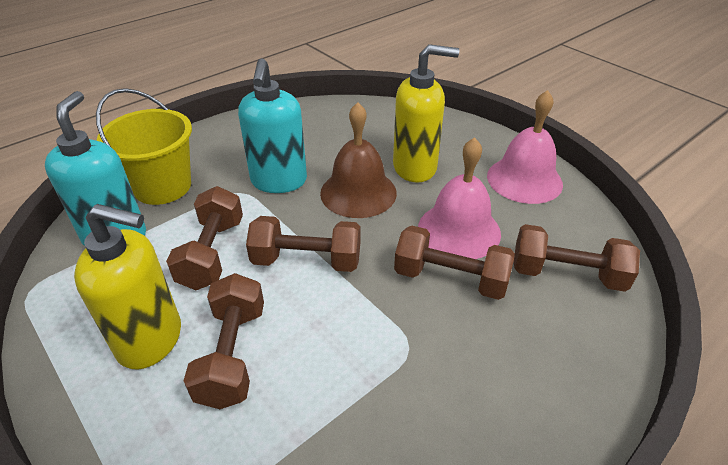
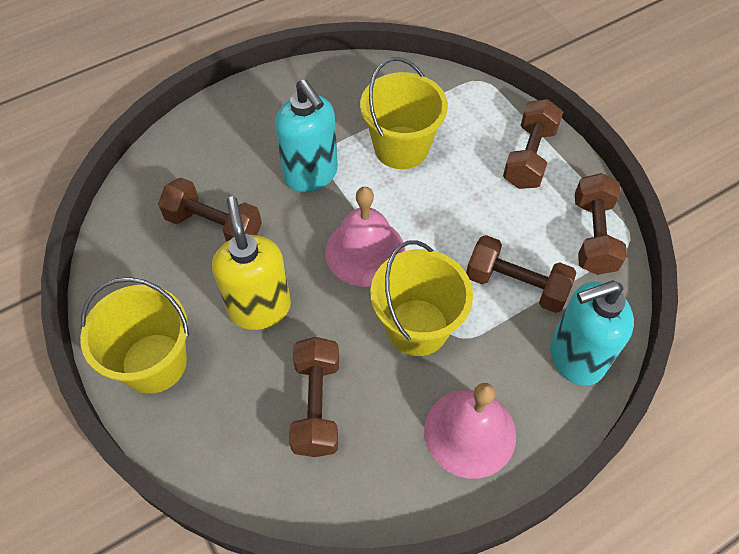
brown bell: [320,102,397,218] = 1 -> none = 0
yellow bucket: [96,88,192,205] = 1 -> [80,277,189,394] [360,57,448,169] [370,240,473,356] = 3
yellow soap dispenser: [74,204,181,369] [393,44,459,182] = 2 -> [212,197,291,330] = 1

